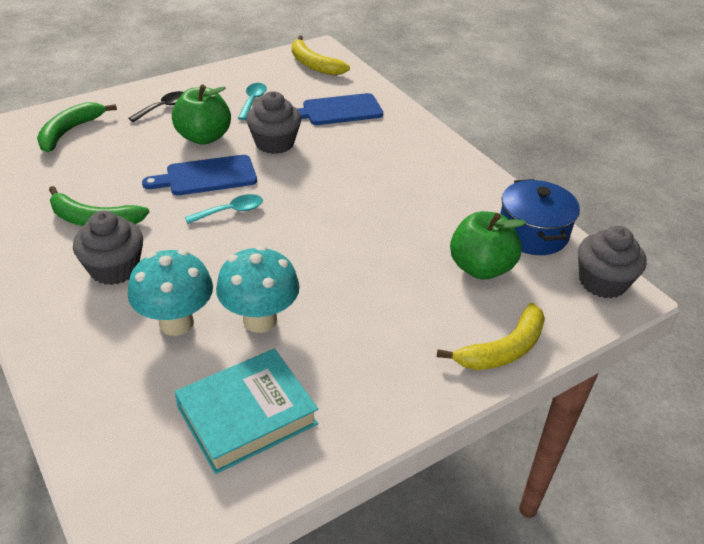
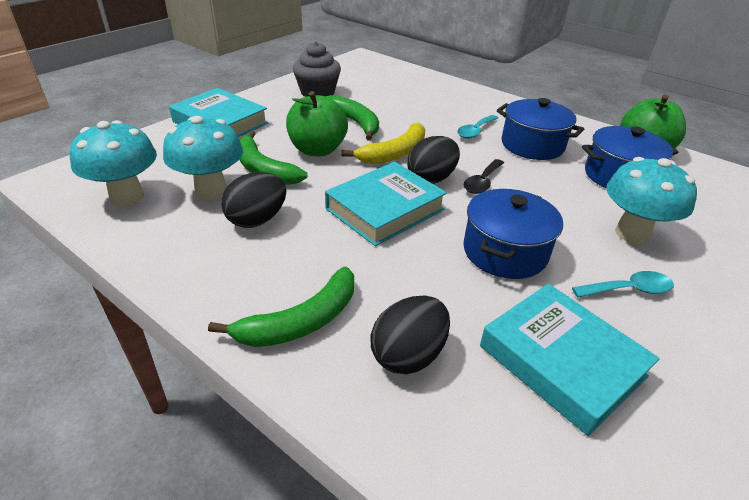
black egg: none = 0 -> [221,172,286,228] [371,295,450,375] [407,136,460,184] = 3
blue cutting board: [142,155,257,195] [297,93,383,125] = 2 -> none = 0
blue pot: [500,179,580,255] = 1 -> [463,189,563,279] [497,98,584,160] [582,126,678,188] = 3
green banana: [37,102,117,152] [49,186,149,226] = 2 -> [208,267,354,347] [239,131,307,185] [325,95,379,141] = 3
grey cupcake: [73,211,143,285] [246,91,301,154] [578,226,647,299] = 3 -> [293,41,341,97] = 1
turquoise book: [175,349,318,474] = 1 -> [169,88,268,137] [325,162,447,246] [480,284,660,436] = 3
turquoise mushroom: [128,250,213,336] [216,246,300,333] = 2 -> [70,120,157,207] [163,116,243,200] [606,157,697,244] = 3
yellow banana: [292,35,350,75] [437,303,545,370] = 2 -> [341,122,425,164] = 1

